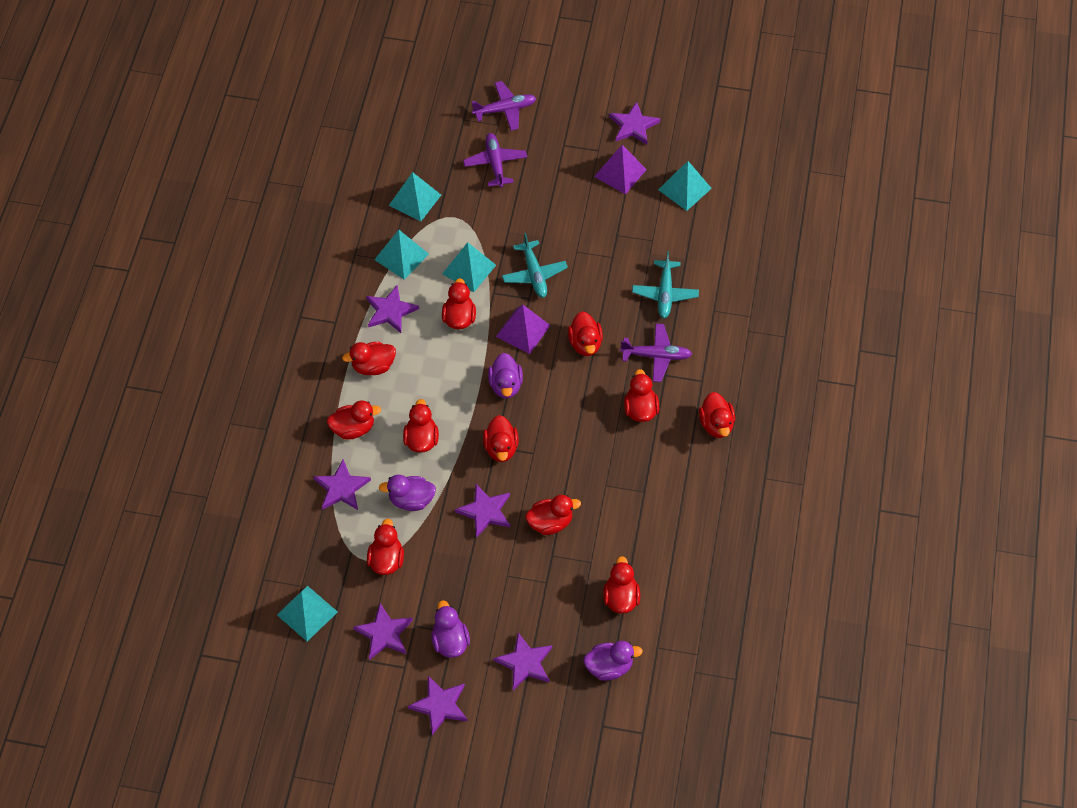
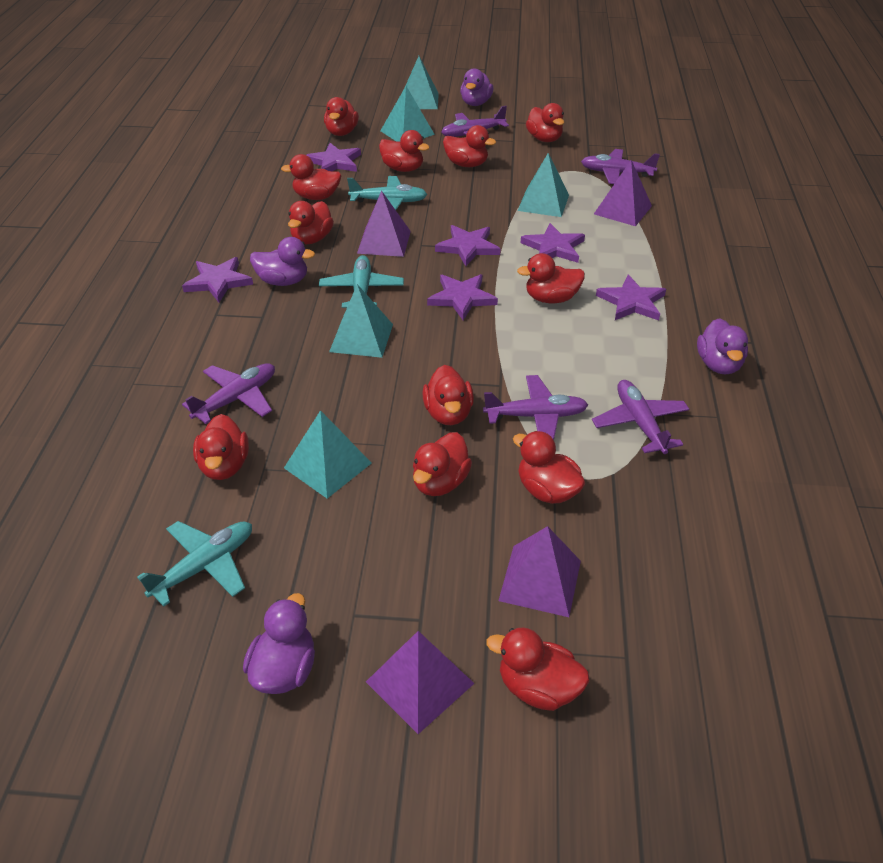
purple plane: [463,133,527,188] [472,81,536,131] [620,324,692,382] = 3 -> [182,363,275,424] [441,106,509,137] [483,375,588,440] [581,149,660,184] [592,380,689,454] = 5
purple pyramid: [496,305,551,354] [594,145,647,195] = 2 -> [357,190,411,257] [366,631,475,734] [498,526,581,617] [594,160,652,226] = 4
purple star: [313,459,371,510] [353,603,413,660] [366,285,419,333] [408,676,467,735] [455,484,510,538] [493,633,552,690] [609,102,660,145] = 7 -> [182,257,253,302] [307,143,361,172] [427,274,498,320] [435,225,500,266] [521,223,585,263] [596,275,666,320] = 6
red duck: [327,400,381,439] [342,342,396,375] [367,519,404,575] [403,399,439,453] [442,278,476,329] [483,415,519,462] [525,495,581,535] [568,311,603,356] [603,556,640,614] [624,369,659,422] [699,392,735,438] = 11 -> [193,414,249,480] [281,154,342,200] [288,201,334,244] [324,97,359,136] [379,130,430,172] [413,432,472,496] [423,365,474,425] [443,125,496,167] [486,628,589,711] [513,431,585,504] [517,253,585,303] [526,103,564,142] = 12
turquoise plane: [502,233,568,298] [632,251,699,318] = 2 -> [137,521,252,607] [319,255,404,308] [347,176,427,210] = 3

